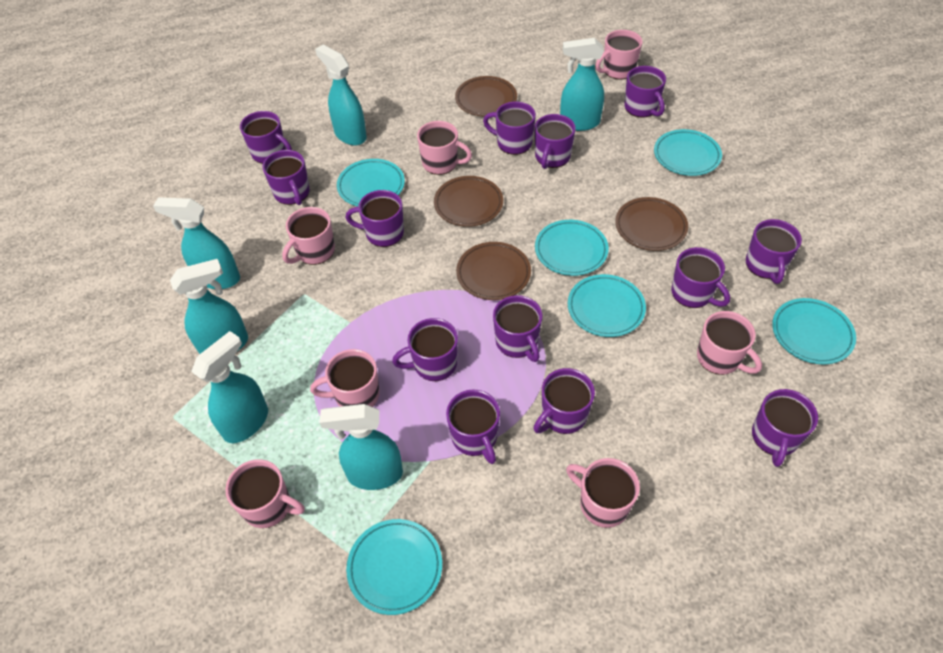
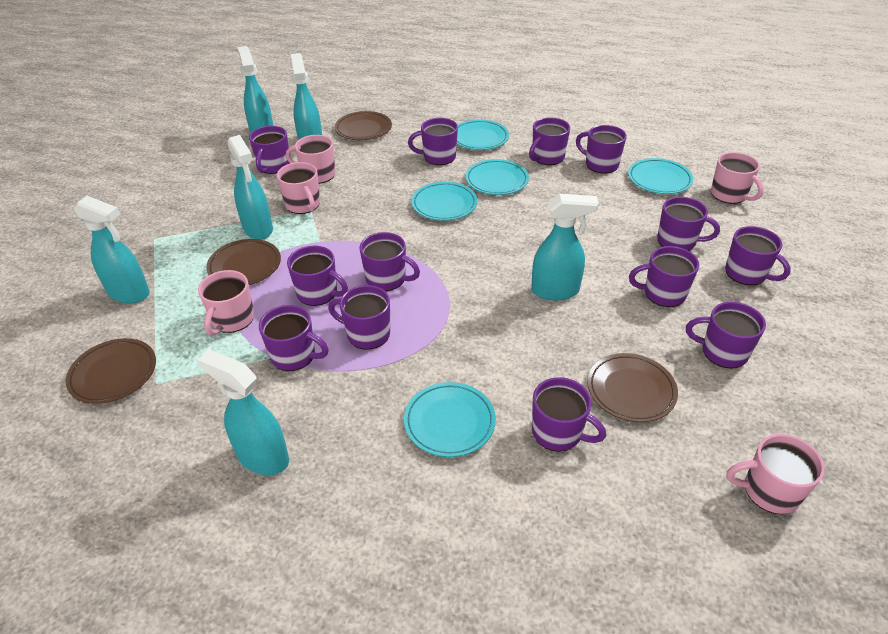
pink mug: [225,459,305,528] [282,207,335,265] [310,349,380,407] [417,121,472,175] [566,458,640,528] [596,30,643,80] [697,311,762,375] = 7 -> [198,270,254,335] [277,162,320,214] [286,135,335,184] [711,152,764,204] [726,434,825,514] = 5
turquoise plate: [337,159,405,206] [346,519,442,615] [535,220,609,276] [568,274,646,337] [654,129,722,176] [772,298,856,365] = 6 -> [404,382,496,457] [411,182,477,221] [457,120,509,150] [465,159,529,195] [628,158,694,194] = 5

